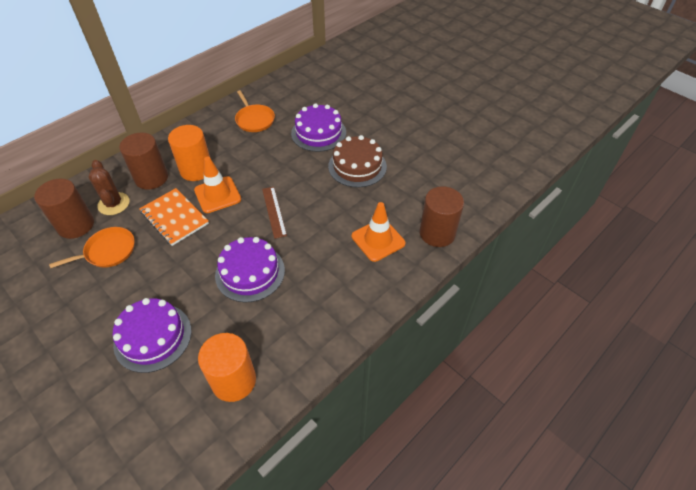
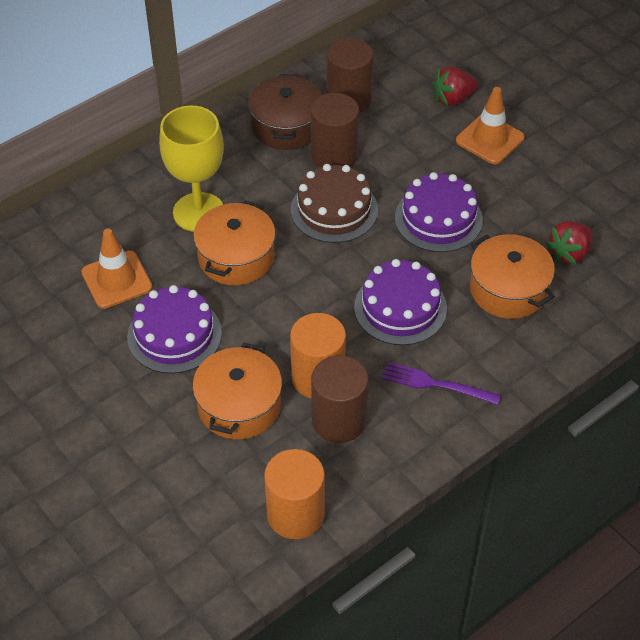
brown cactus: [89,160,130,215] = 1 -> none = 0
brown pot: none = 0 -> [248,74,322,150] = 1
brown ruler: [262,187,287,239] = 1 -> none = 0
orange notebook: [139,188,209,246] = 1 -> none = 0
orange pan: [49,227,134,268] [235,90,275,132] = 2 -> none = 0
orange pot: none = 0 -> [192,343,282,439] [193,200,276,286] [470,234,555,319] = 3
purple fork: none = 0 -> [382,362,501,405] = 1
red strawberry: none = 0 -> [432,66,478,106] [546,221,593,265] = 2
yellow goblet: none = 0 -> [159,106,224,232] = 1

